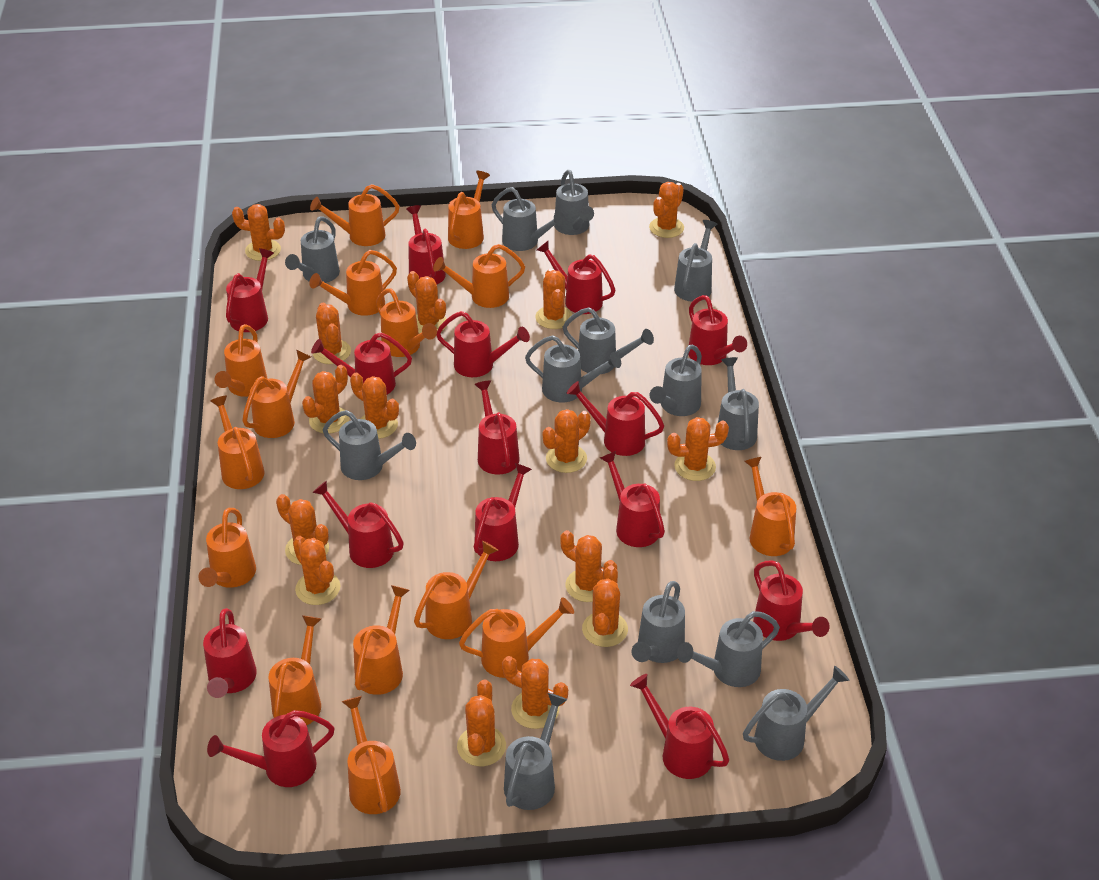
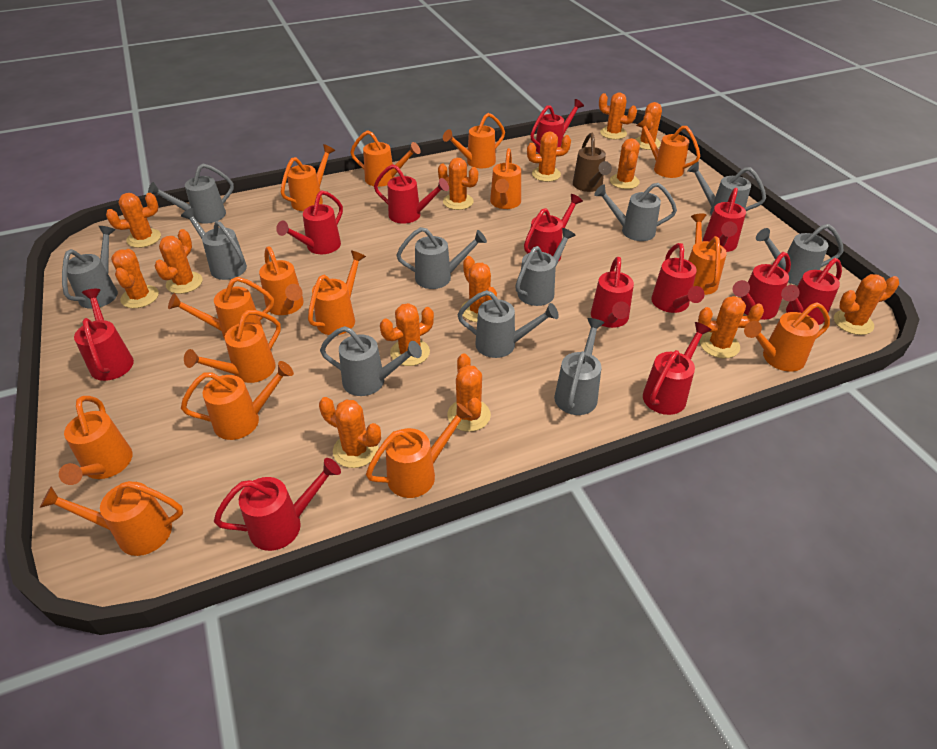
brown watering can: none = 0 -> [573,133,612,192] = 1
grey watering can: [285,216,340,283] [323,410,416,480] [492,187,566,251] [504,693,568,810] [525,335,621,403] [554,170,594,235] [563,307,654,374] [631,581,685,663] [649,344,702,416] [674,220,717,302] [677,611,780,687] [718,357,759,450] [743,666,850,761] = 13 -> [62,226,118,309] [148,164,234,224] [181,208,247,280] [320,326,422,396] [396,227,487,289] [458,290,559,358] [515,228,576,306] [554,318,605,415] [594,183,677,241] [687,162,766,215] [756,224,844,285] = 11
orange cactus: [232,204,285,261] [276,494,329,565] [293,536,341,605] [302,365,349,434] [313,303,351,364] [350,373,399,439] [407,271,446,334] [457,679,506,766] [502,656,568,729] [535,268,572,329] [543,409,591,473] [560,530,617,602] [582,565,628,647] [649,182,684,238] [667,417,729,481] = 15 -> [106,193,161,248] [111,249,159,308] [155,229,203,294] [319,397,381,468] [380,303,434,366] [438,158,478,210] [447,354,491,432] [461,256,497,322] [527,131,571,182] [599,93,637,139] [610,138,640,189] [635,102,662,150] [698,296,764,358] [834,274,899,335] = 14
red watering can: [203,608,257,698] [207,710,335,787] [226,248,274,332] [311,332,412,394] [312,480,404,568] [406,205,446,284] [437,311,530,377] [474,380,520,475] [474,463,532,561] [537,241,615,314] [566,381,664,456] [600,451,665,547] [630,674,729,779] [688,295,747,365] [753,560,830,641] = 15 -> [74,289,134,381] [214,458,341,551] [276,190,343,254] [374,164,449,224] [524,194,583,262] [530,99,584,154] [591,257,634,328] [643,322,711,415] [651,243,705,313] [703,188,746,252] [733,252,791,320] [781,258,842,325] = 12

